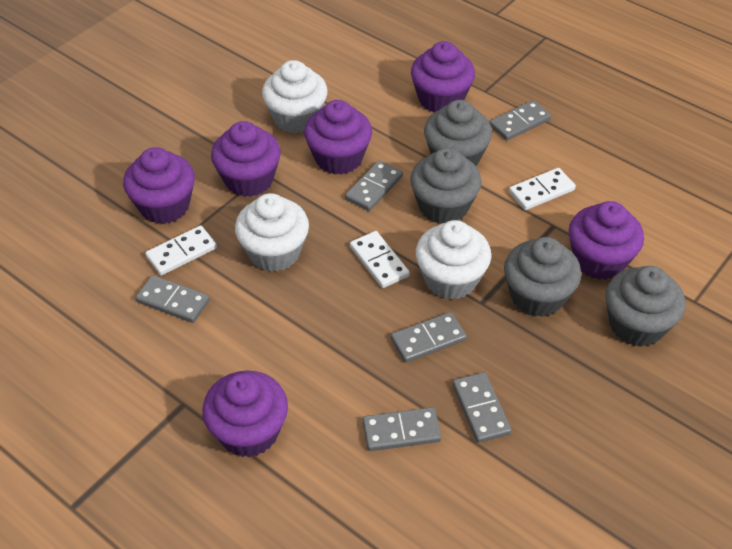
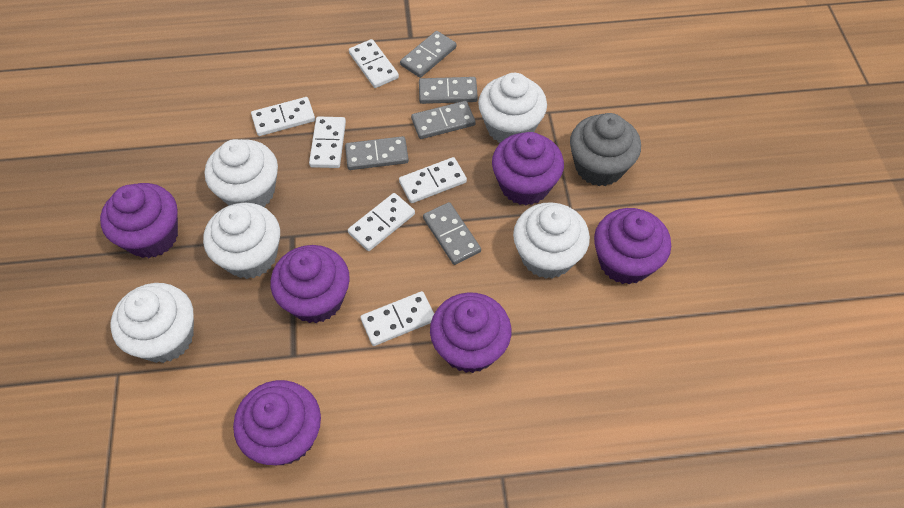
grey cupcake: [410,148,482,224] [424,100,492,166] [504,237,581,317] [606,266,685,347] = 4 -> [570,113,641,186] = 1
grey domino: [136,275,210,323] [345,160,403,211] [362,407,441,451] [391,312,467,363] [452,372,512,443] [490,100,551,141] = 6 -> [345,136,409,170] [400,31,457,78] [411,101,476,139] [419,77,478,104] [423,202,481,265] = 5
white cupcake: [235,193,309,272] [262,60,328,134] [416,220,491,300] = 3 -> [111,283,194,363] [203,202,280,279] [205,139,278,207] [478,73,547,143] [513,202,590,279] = 5
white domino: [145,225,217,276] [350,231,410,288] [509,168,576,210] = 3 -> [251,97,315,136] [309,116,346,168] [348,193,415,251] [349,39,399,88] [361,291,434,346] [399,157,467,203] = 6

